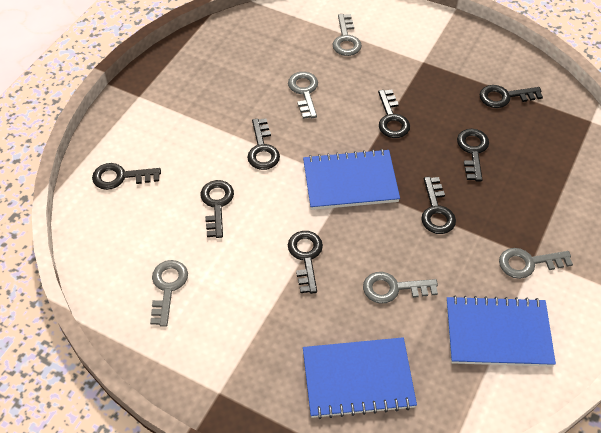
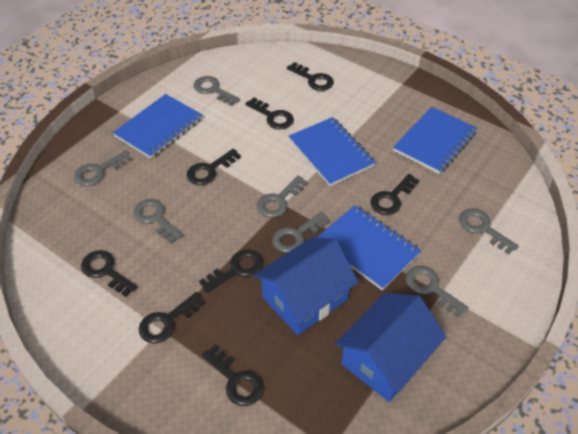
blue house: none = 0 -> [254,237,359,335] [335,293,446,402] = 2
blue notebook: [303,149,400,210] [303,337,417,419] [446,296,556,367] = 3 -> [113,94,202,159] [289,117,376,186] [316,205,421,290] [393,107,477,174] = 4
grey key: [150,260,188,327] [288,72,318,119] [332,14,362,56] [363,272,438,304] [499,248,573,279] = 5 -> [74,150,132,186] [133,199,183,243] [193,76,240,106] [257,175,308,218] [272,211,330,253] [405,266,469,317] [459,208,519,255] = 7

